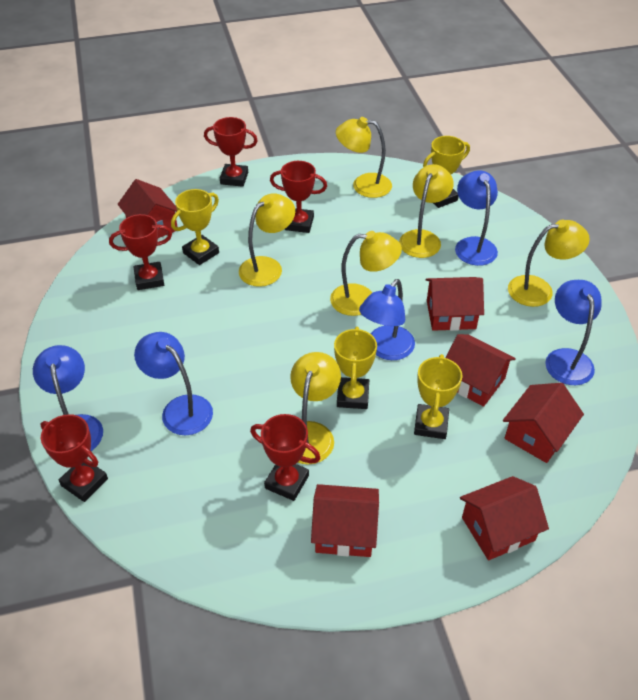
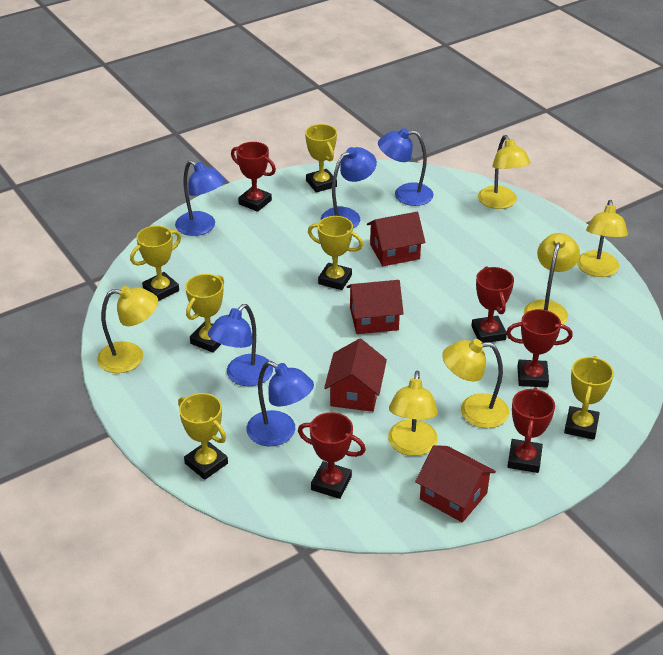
red house: [118,179,178,238] [311,484,379,557] [426,277,484,331] [445,334,516,407] [460,476,549,560] [503,383,584,463] = 6 -> [324,339,387,412] [347,280,404,334] [367,212,425,266] [415,445,496,523] = 4
yellow trophy: [171,189,219,265] [334,327,377,409] [414,354,462,439] [423,136,470,208] = 4 -> [130,226,181,301] [178,393,228,480] [185,274,224,353] [305,124,337,193] [308,216,363,290] [564,356,614,440] = 6

